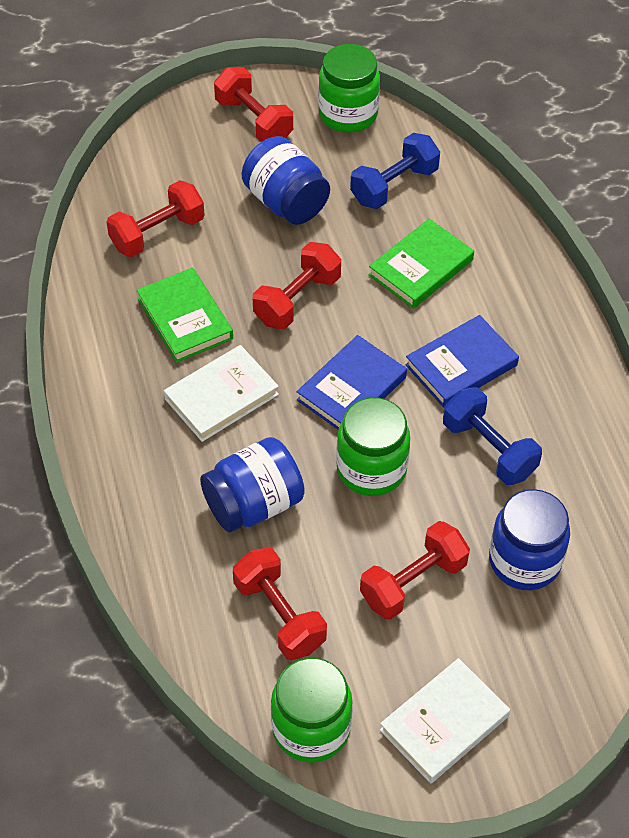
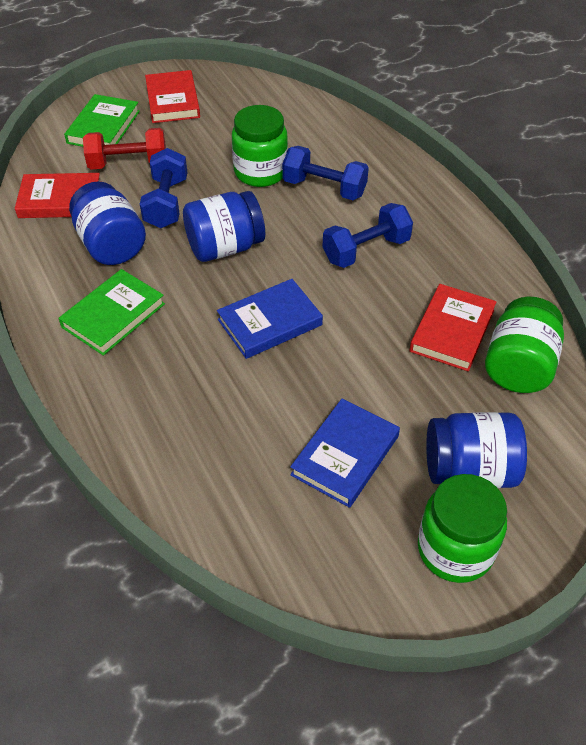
blue dumbbell: [350,133,440,209] [443,387,542,485] = 2 -> [140,148,187,228] [282,146,369,200] [323,203,413,268] = 3
red book: none = 0 -> [15,173,100,218] [145,70,200,123] [409,284,497,371] = 3
red dumbbell: [107,180,205,257] [214,67,293,142] [233,547,327,660] [253,242,341,329] [360,521,470,620] = 5 -> [83,128,166,170] = 1
white book: [164,345,279,442] [380,658,510,784] = 2 -> none = 0

